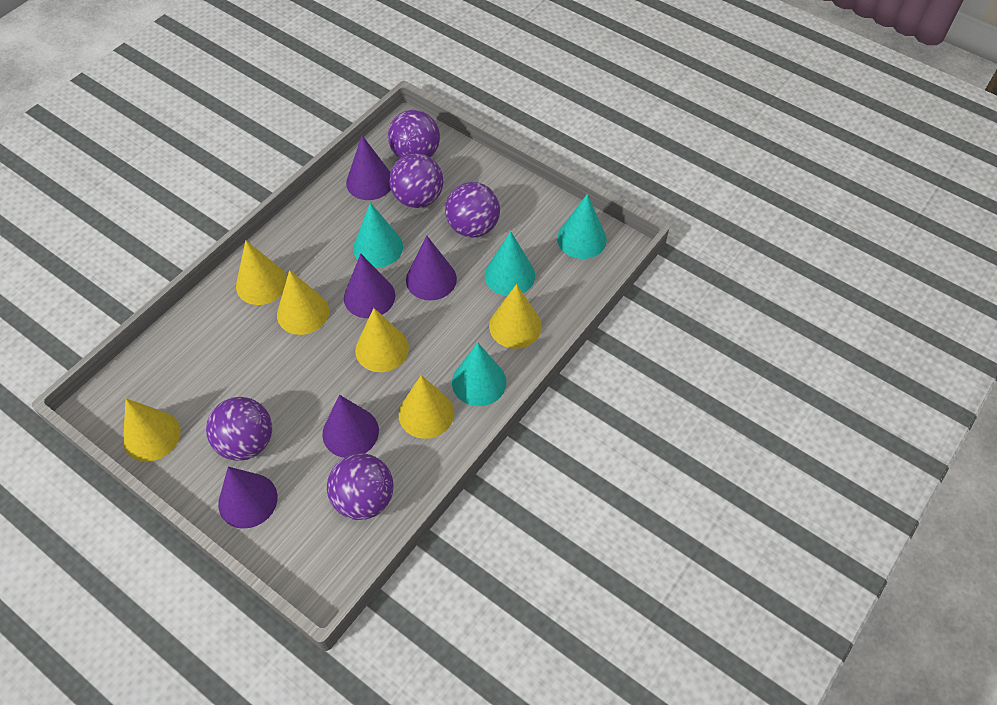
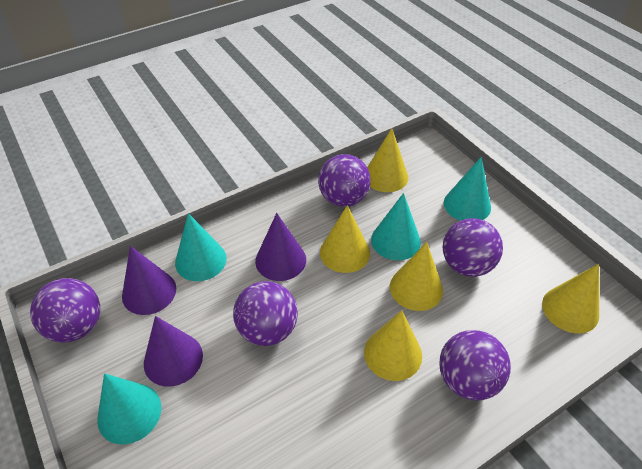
purple cone: [218,467,278,529] [322,395,379,458] [344,254,395,318] [346,135,391,200] [406,236,457,300] = 5 -> [122,246,176,315] [144,316,203,387] [255,213,306,281] = 3
yellow cone: [123,399,181,462] [236,240,287,305] [277,270,329,335] [355,308,409,372] [399,375,454,439] [489,284,542,349] = 6 -> [320,205,370,273] [364,310,422,381] [367,128,408,192] [390,242,443,311] [542,264,599,334] = 5

